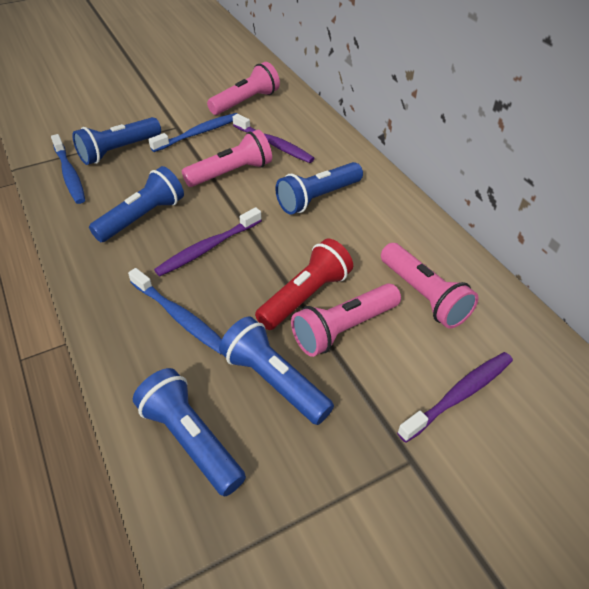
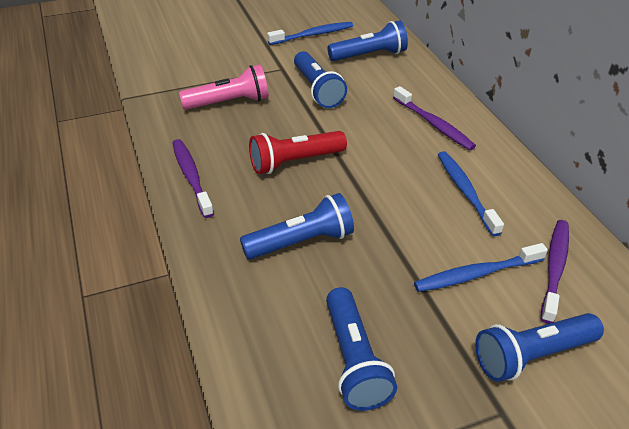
pink flashlight: [182,130,272,187] [207,62,280,115] [291,283,401,357] [381,243,479,329] = 4 -> [179,65,269,110] = 1

